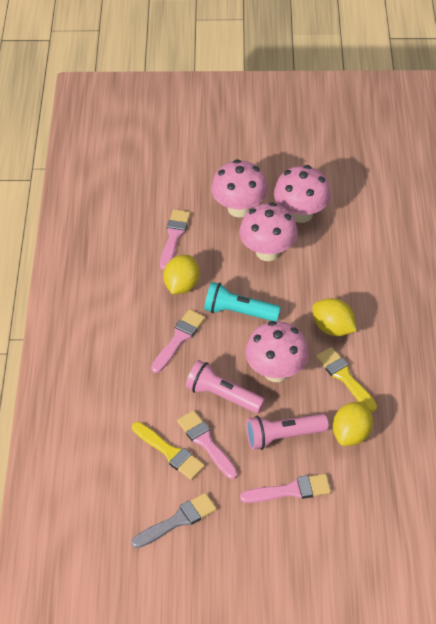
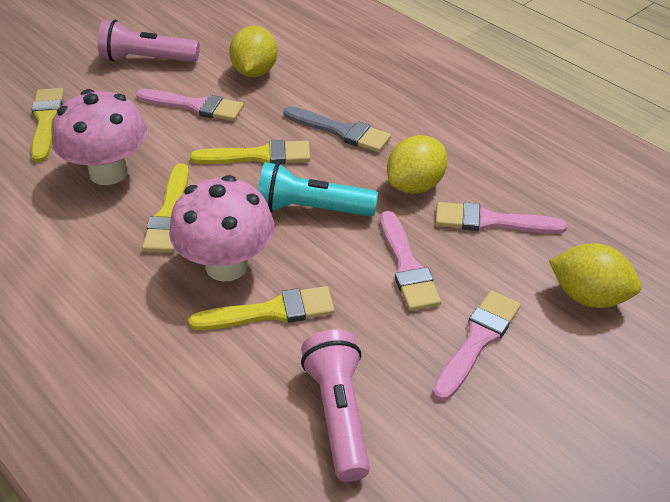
pink mushroom: [211,159,268,218] [239,202,298,261] [246,321,309,382] [274,165,331,223] = 4 -> [52,89,147,185] [169,175,274,282] = 2
yellow brush: [132,422,205,480] [316,347,377,412] = 2 -> [31,88,64,163] [142,163,189,253] [189,286,335,330] [190,140,310,164] = 4

